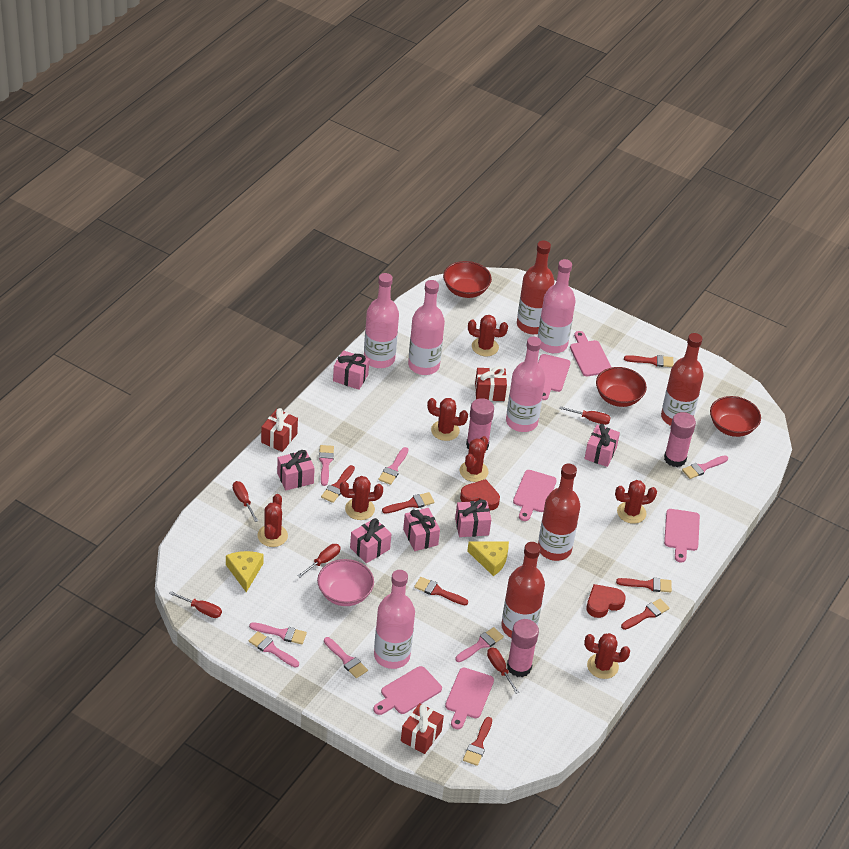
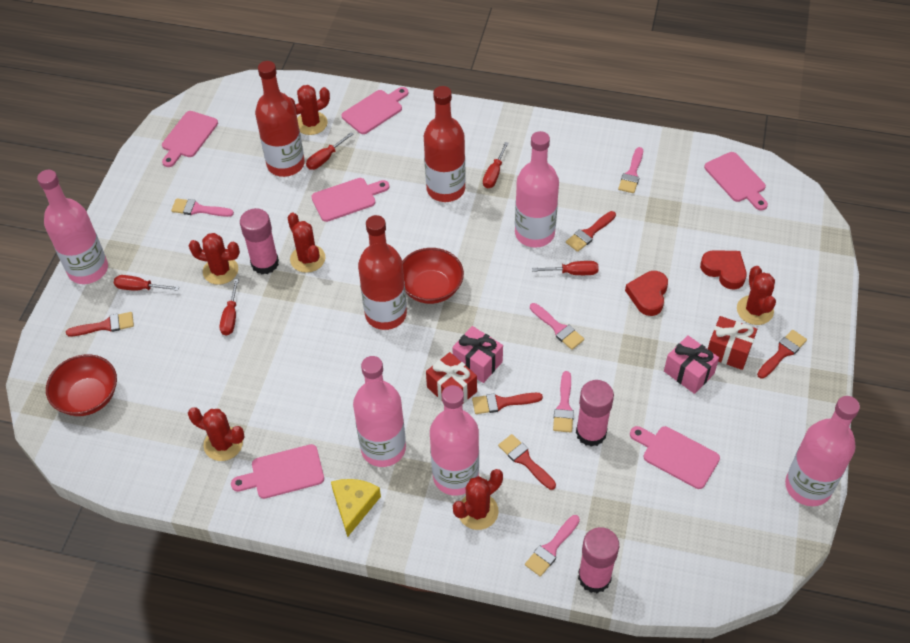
pink bowl: [317,559,374,606] = 1 -> none = 0
pink brush: [249,622,307,644] [249,631,299,668] [319,445,334,486] [324,637,368,678] [378,447,409,485] [455,627,504,662] [682,455,728,479] = 7 -> [171,198,234,217] [525,515,580,577] [530,303,584,350] [553,371,574,432] [618,147,643,193] = 5
pink gift: [277,450,315,490] [333,350,369,390] [350,518,391,563] [403,508,440,551] [455,499,491,537] [584,424,620,467] = 6 -> [452,326,503,383] [664,335,719,394] = 2
red bottle: [501,542,545,638] [517,240,554,334] [538,464,580,561] [661,333,704,426] = 4 -> [255,61,305,177] [358,215,407,330] [424,86,466,202] = 3
red bowl: [443,261,492,298] [596,367,647,407] [710,396,761,437] = 3 -> [46,354,117,416] [402,248,464,304] = 2
red brush: [321,465,355,503] [382,492,435,513] [414,577,468,605] [463,717,492,766] [616,578,672,592] [621,599,669,630] [624,355,674,367] = 7 -> [66,312,134,337] [472,393,543,414] [498,434,556,490] [566,211,616,252] [757,330,807,379] = 5
red cactus: [257,494,288,547] [340,476,383,520] [427,398,468,441] [460,436,489,482] [468,315,508,356] [584,633,630,679] [615,480,657,524] = 7 -> [188,407,244,461] [189,233,240,285] [287,213,325,273] [289,85,330,135] [453,469,503,530] [737,266,776,325] = 6
red gift: [261,408,298,452] [401,703,444,754] [475,366,507,401] = 3 -> [426,352,477,403] [708,316,757,370] = 2
yellow cheese: [226,551,264,592] [467,542,509,576] = 2 -> [331,479,381,537] = 1

